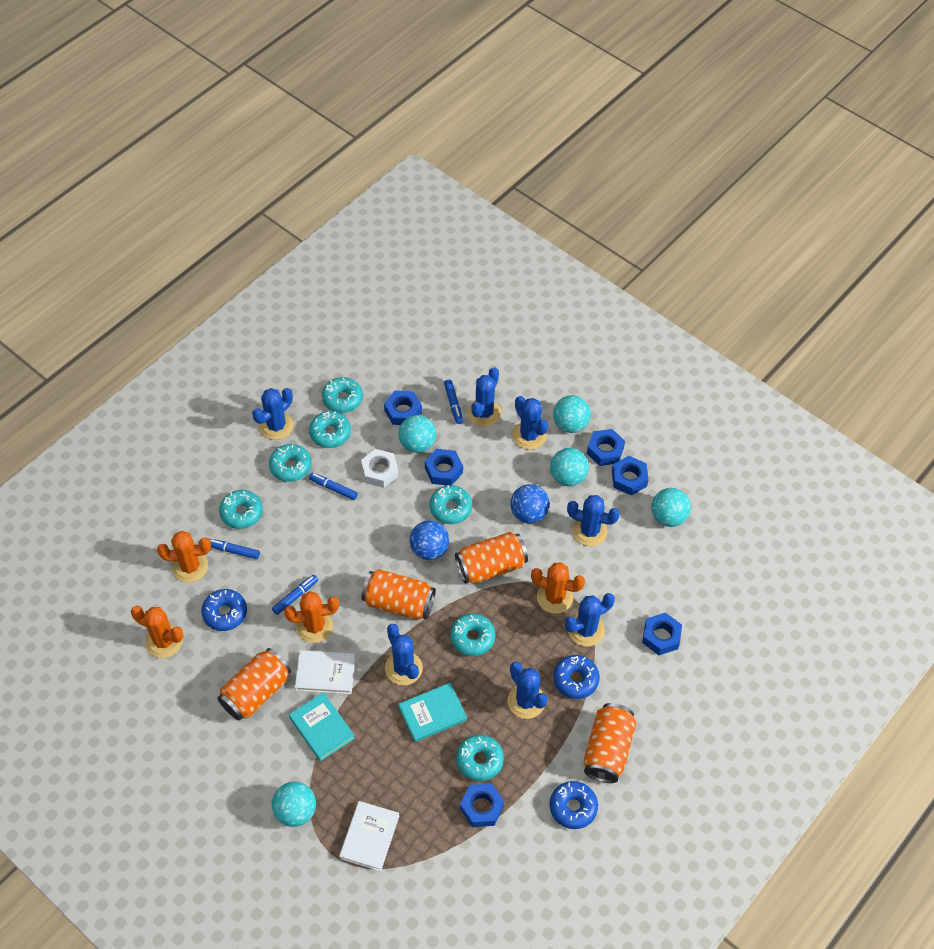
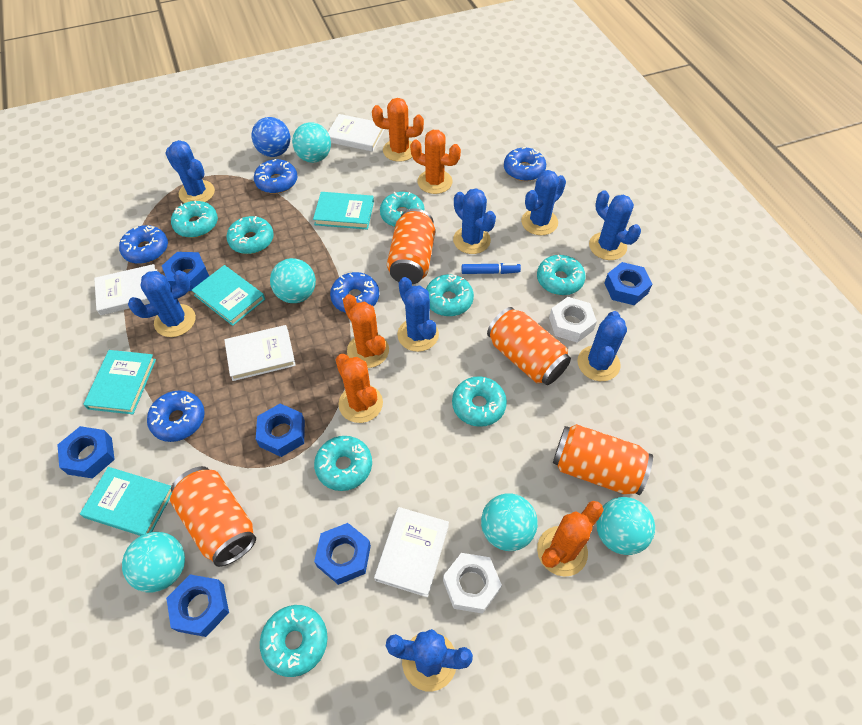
blue ball: [410,521,449,560] [510,484,549,523] = 2 -> [251,117,290,157] = 1
blue cactus: [252,388,294,440] [385,624,423,686] [468,367,501,427] [507,662,548,719] [512,396,548,450] [565,593,615,647] [567,495,620,546] = 7 -> [128,270,196,337] [165,140,215,203] [386,629,473,691] [397,277,439,352] [453,188,496,254] [521,170,566,235] [577,311,627,381] [589,190,641,260] = 8
blue donut: [201,589,247,631] [550,781,598,829] [553,655,600,699] = 3 -> [119,225,168,264] [147,390,205,442] [254,159,297,194] [330,272,379,313] [504,147,546,181] = 5
blue marker: [209,539,260,559] [272,575,318,615] [309,473,358,500] [444,380,463,424] = 4 -> [462,263,521,274] = 1
orange cactus: [131,606,184,658] [157,531,211,583] [284,591,339,643] [531,562,585,614] = 4 -> [336,354,383,423] [343,294,389,368] [372,98,424,162] [410,130,461,194] [537,501,603,577] = 5
turquoise book: [289,692,355,761] [399,683,467,742] = 2 -> [80,467,172,536] [83,350,156,414] [192,265,265,326] [313,192,374,230] = 4
turquoise donut: [219,490,263,529] [269,444,312,482] [309,411,351,448] [322,377,363,413] [429,485,472,524] [450,614,496,656] [456,735,504,781] = 7 -> [171,200,218,238] [226,216,274,254] [260,605,328,677] [314,436,372,491] [380,192,425,227] [426,275,474,316] [452,376,507,427] [537,255,586,295] = 8
white book: [295,650,356,694] [339,801,399,872] = 2 -> [94,264,157,315] [224,325,296,381] [328,114,385,152] [374,507,449,597] = 4
white nut: [361,449,398,488] = 1 -> [443,553,502,614] [549,297,597,343] = 2

